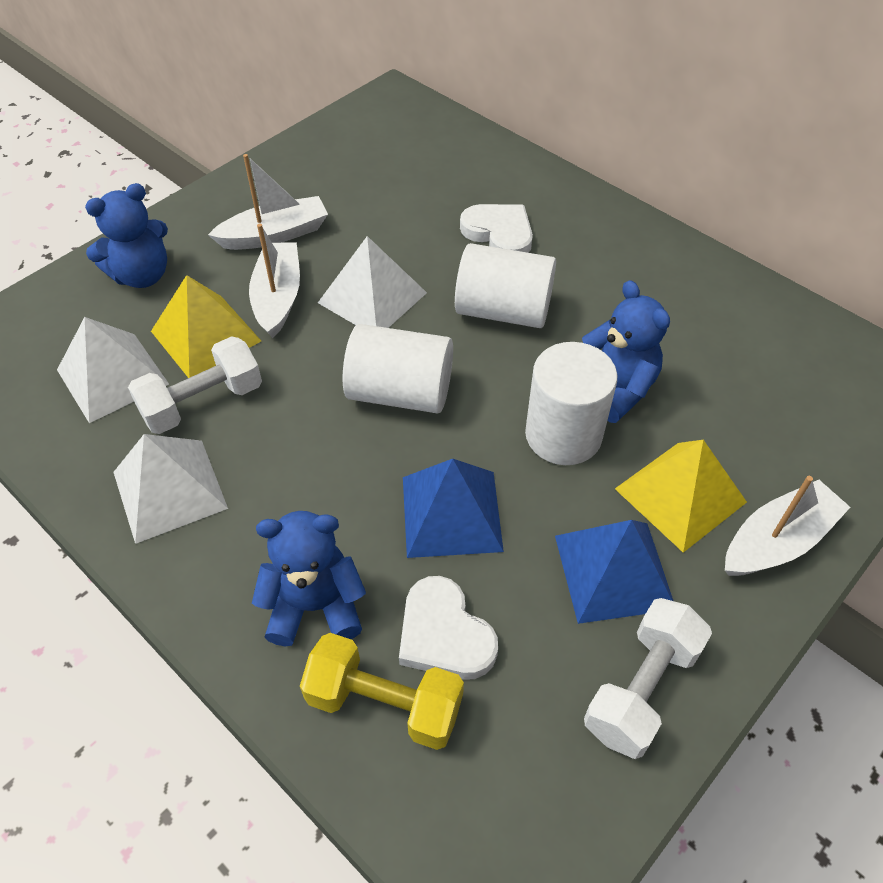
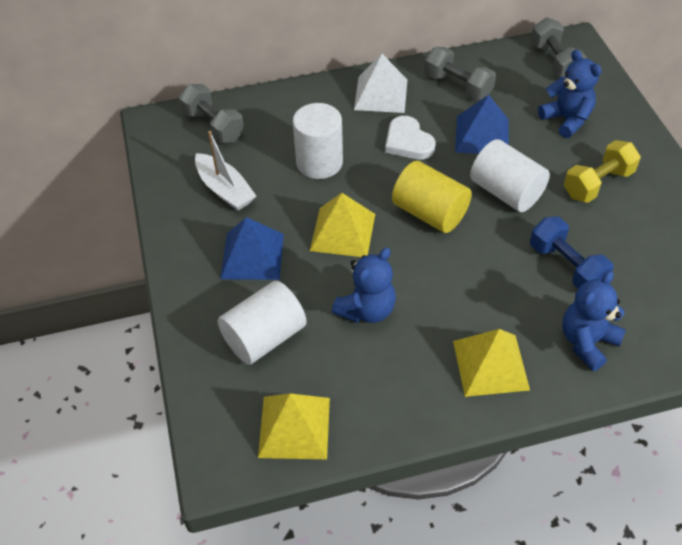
blue dumbbell: none = 0 -> [530,216,614,289] = 1
grey dumbbell: none = 0 -> [179,84,244,143] [424,47,496,101] [531,17,587,78] = 3
white boat: [208,154,328,250] [249,224,300,338] [725,476,851,576] = 3 -> [195,131,256,211] = 1
white dumbbell: [128,336,262,434] [584,598,712,759] = 2 -> none = 0
white heart: [399,576,498,680] [460,204,533,253] = 2 -> [385,116,435,160] = 1
white pyramid: [57,317,169,423] [113,434,228,544] [318,236,427,328] = 3 -> [354,54,407,113] = 1
yellow cylinder: none = 0 -> [392,161,472,233] = 1
yellow pyramid: [151,275,261,378] [615,440,747,553] = 2 -> [258,393,330,459] [310,193,375,257] [453,329,530,397] = 3

